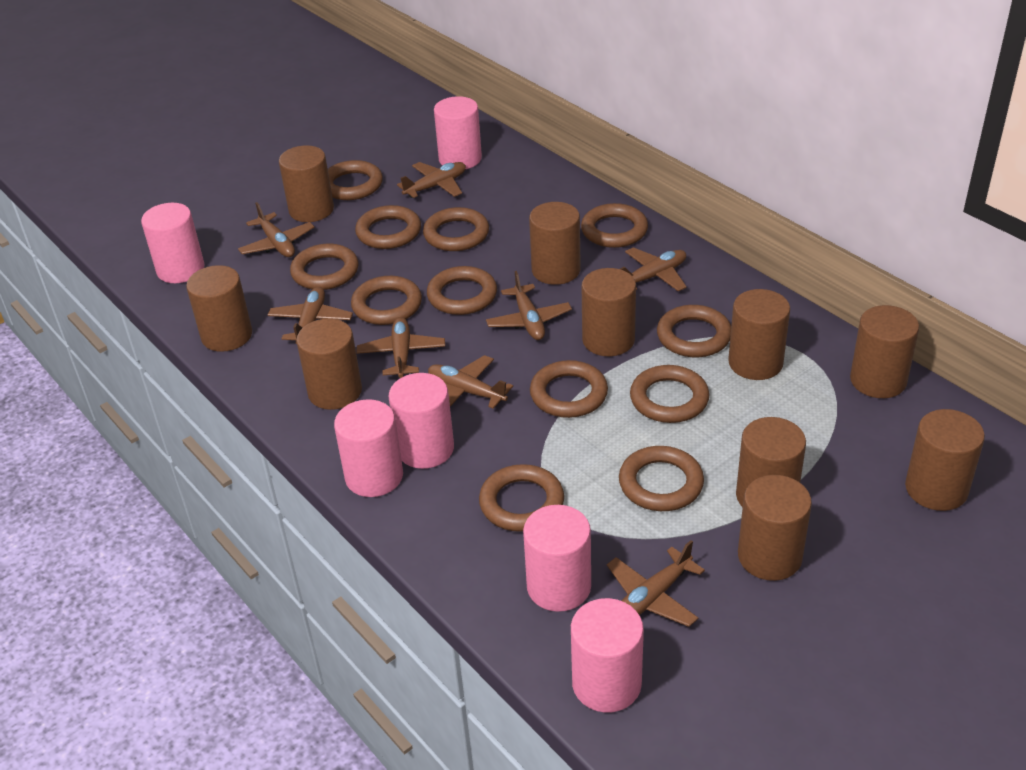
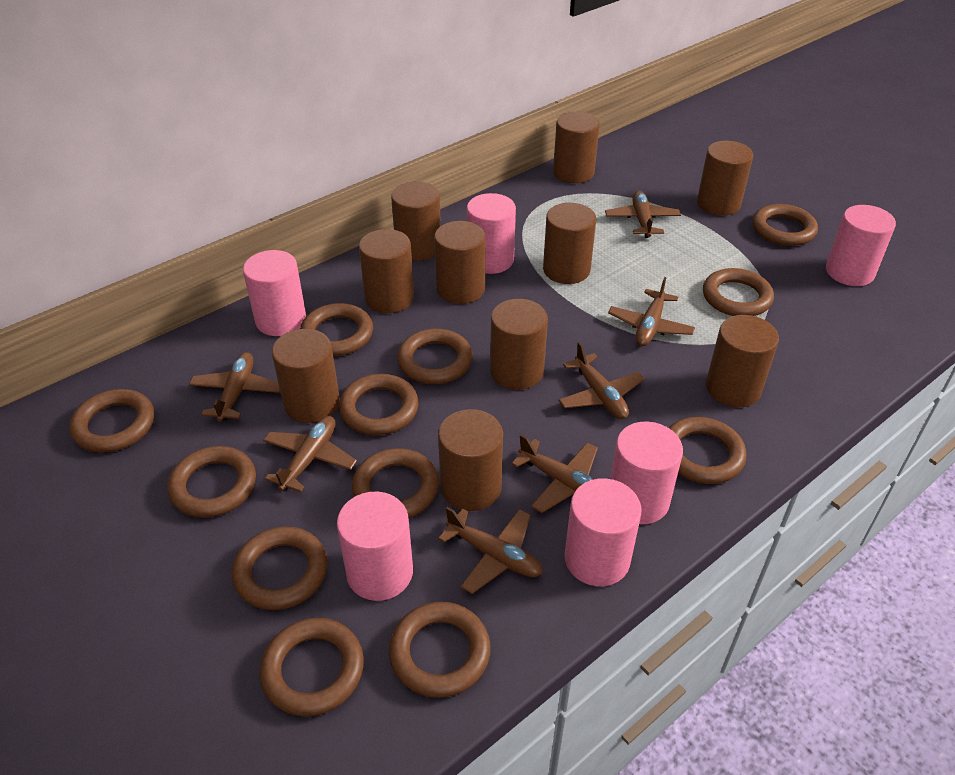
brown plane: [238,202,314,257] [268,287,353,344] [357,317,445,378] [397,162,466,198] [428,355,513,409] [486,271,572,340] [607,540,705,627] [620,247,687,292] = 8 -> [189,352,280,422] [263,416,357,492] [438,507,543,594] [511,434,598,513] [558,342,645,419] [605,191,681,238] [608,277,695,346] = 7

